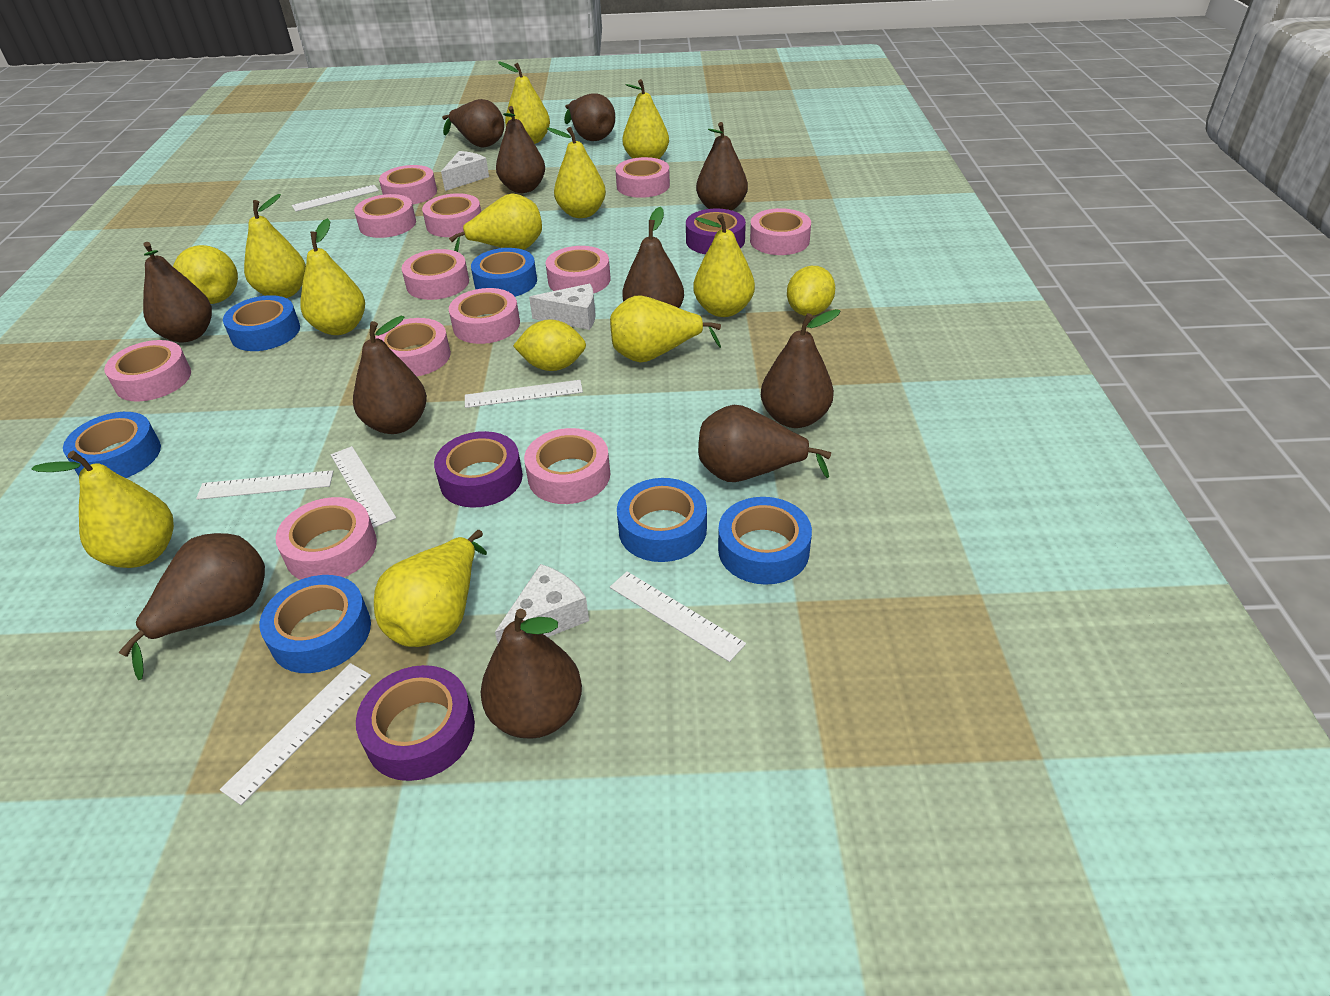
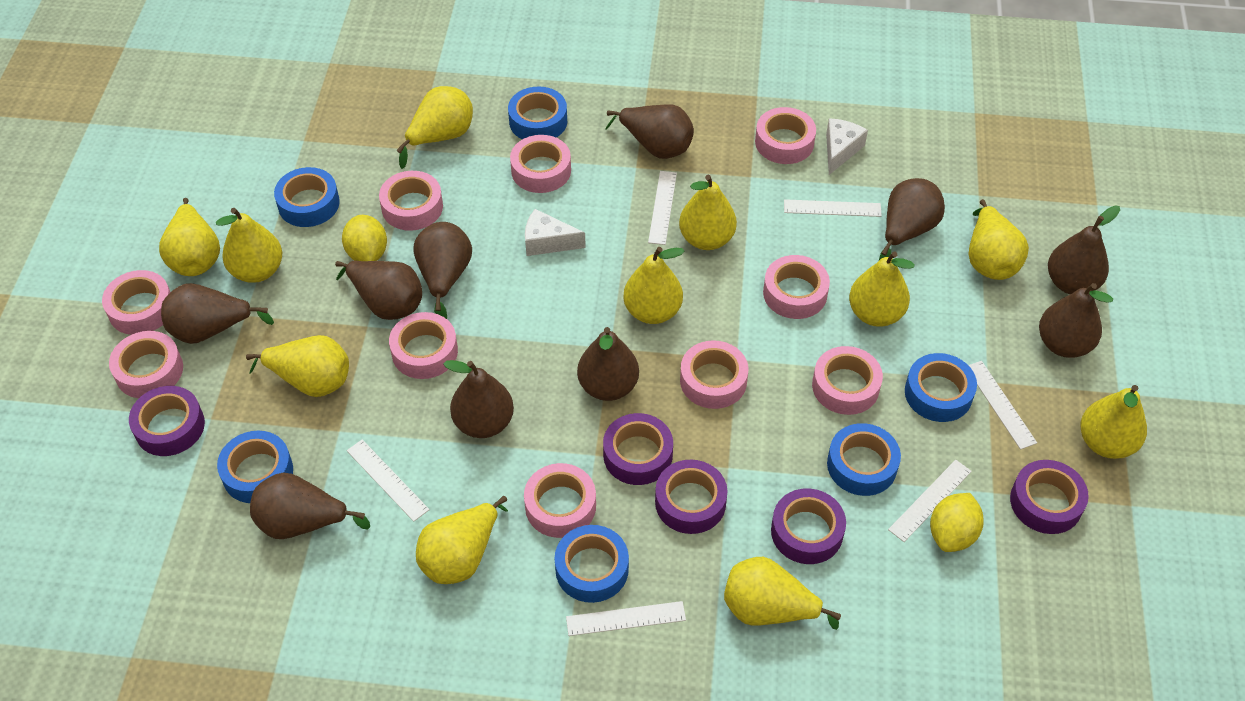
brown pear: [118,533,265,680] [143,242,212,342] [353,316,427,434] [442,99,504,147] [481,609,582,739] [496,106,545,193] [564,93,615,141] [622,207,684,308] [696,122,748,210] [698,405,831,482] [761,309,840,428] = 11 -> [161,283,274,344] [250,473,370,539] [335,261,422,320] [414,222,472,319] [443,360,514,438] [577,327,639,401] [605,104,694,159] [879,178,945,260] [1039,283,1113,358] [1048,206,1120,294] = 10
pink tape: [104,340,191,401] [276,497,377,580] [354,194,416,238] [375,318,451,376] [379,165,437,205] [402,249,469,300] [422,193,481,237] [449,288,520,344] [524,428,610,504] [546,246,611,294] [615,157,670,198] [750,208,811,255] = 12 -> [102,270,170,335] [109,331,183,398] [379,171,443,231] [389,312,458,379] [510,135,571,193] [524,463,596,538] [680,340,749,409] [755,107,816,164] [763,255,830,319] [812,346,883,415] = 10
purple tape: [356,665,475,781] [434,431,523,508] [686,208,746,254] = 3 -> [129,386,205,456] [603,413,673,485] [655,460,727,534] [771,488,846,564] [1010,460,1089,534] = 5
white cheese: [441,151,489,191] [495,564,589,643] [529,284,596,330] = 3 -> [525,209,586,256] [826,118,868,175] = 2

